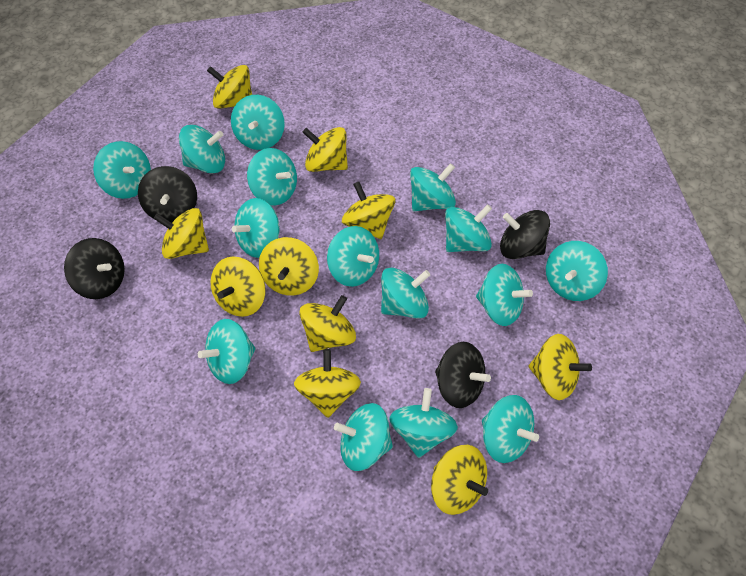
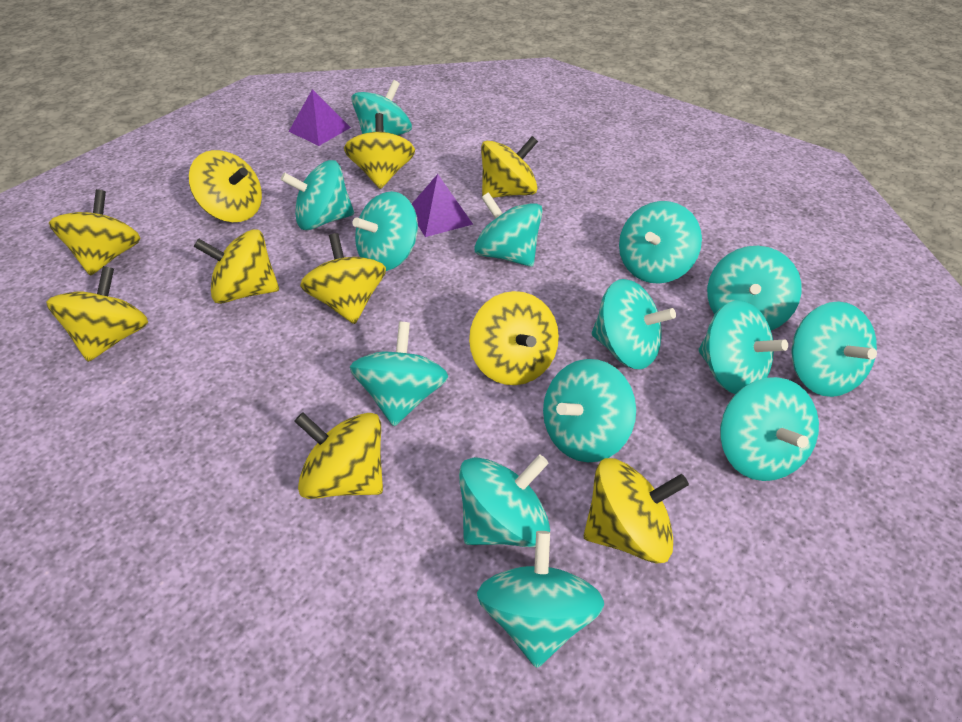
black spinning top: [64,238,125,299] [138,166,197,223] [435,342,491,408] [500,210,550,259] = 4 -> none = 0
purple pyramid: none = 0 -> [289,89,351,146] [412,174,473,237] = 2
turquoise spinning top: [93,141,151,199] [179,125,225,174] [198,319,255,384] [231,95,285,150] [232,198,280,258] [247,148,297,206] [327,226,379,287] [334,403,393,471] [381,268,430,319] [389,388,458,458] [410,163,456,211] [445,204,492,252] [476,264,533,326] [482,395,539,463] [546,241,608,301] = 15 -> [281,160,354,230] [350,322,448,426] [351,80,412,135] [352,191,418,271] [459,454,550,547] [474,192,543,267] [477,531,604,668] [543,359,636,462] [591,279,676,369] [619,201,702,284] [698,300,788,394] [707,246,802,331] [720,377,819,481] [791,301,877,397] = 14

